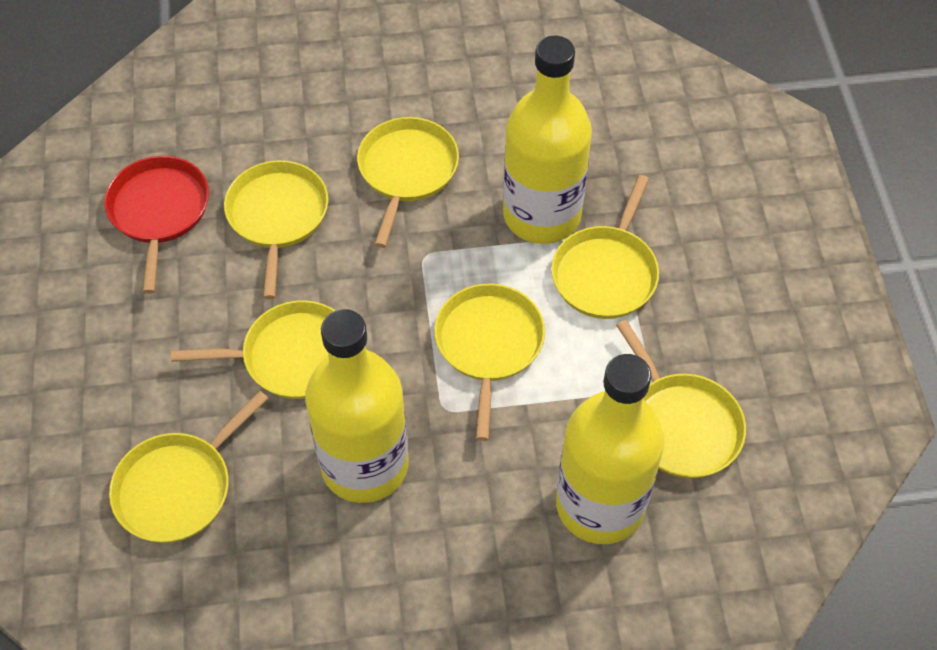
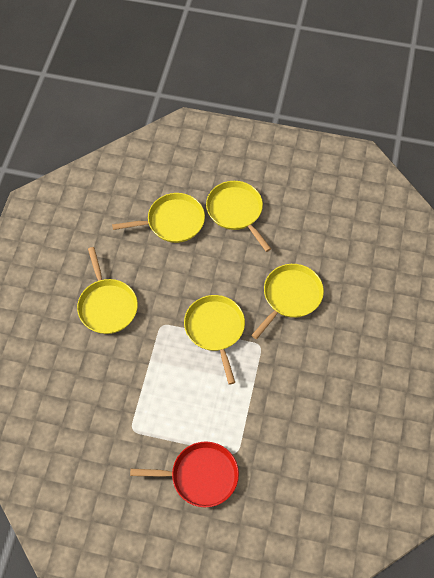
yellow bottle: [305,309,408,503] [503,36,592,244] [556,354,664,544] = 3 -> none = 0
yellow pan: [109,391,268,543] [171,300,336,399] [224,160,328,299] [357,117,459,248] [434,284,545,441] [551,175,659,319] [616,320,746,478] = 7 -> [77,247,138,334] [112,193,205,243] [184,295,245,385] [206,181,271,252] [251,264,324,339] = 5

